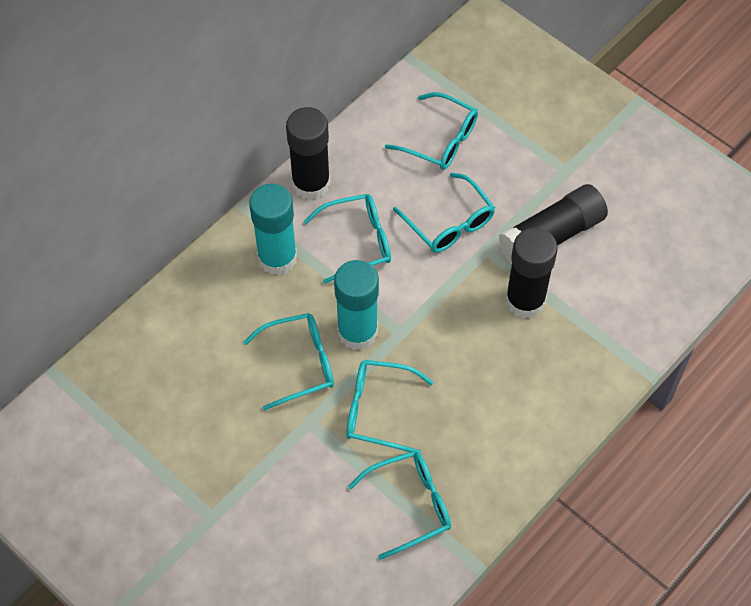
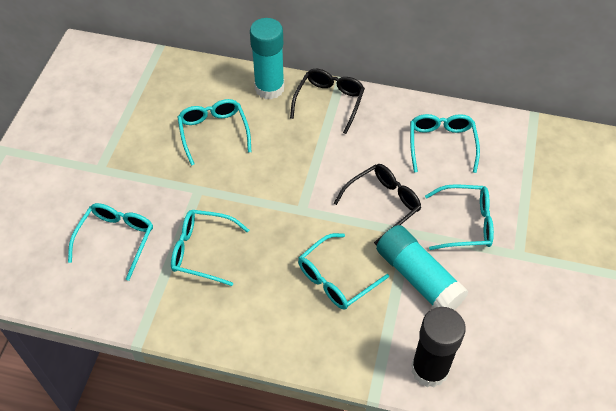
black glasses: none = 0 -> [290,69,365,134] [334,164,421,245] = 2
black glue stick: [286,107,330,200] [499,184,608,264] [505,228,558,318] = 3 -> [411,307,466,388] = 1

